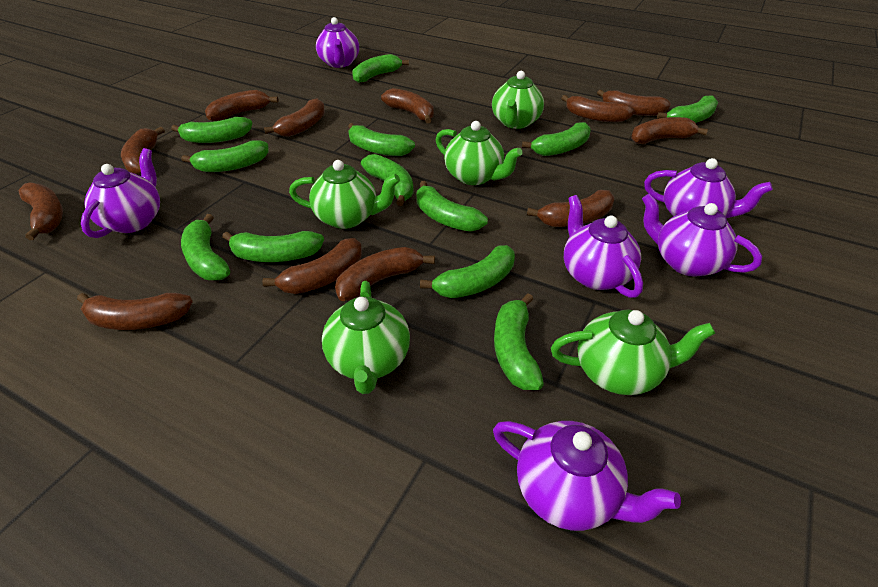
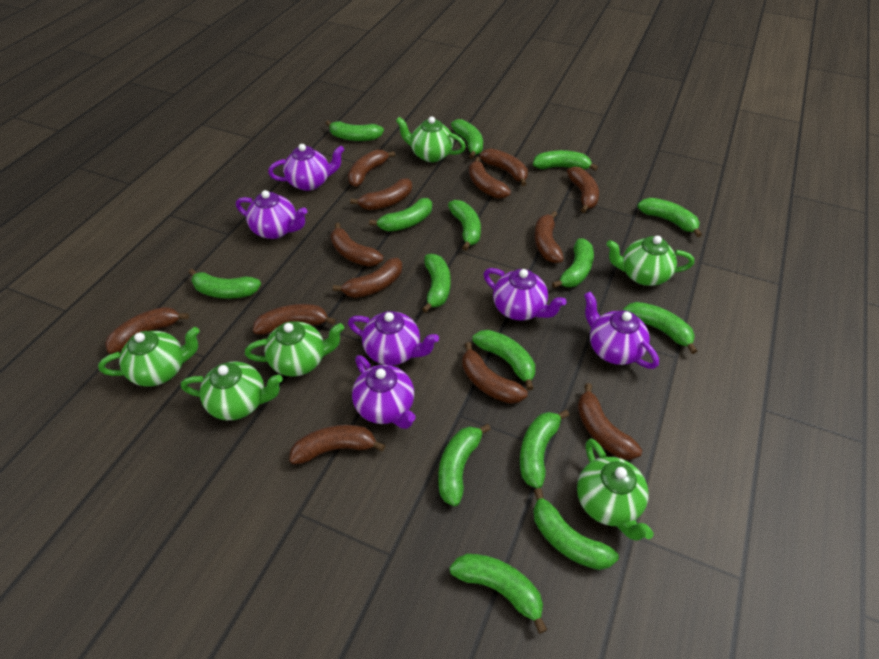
brown banana: [19,182,63,240] [77,293,193,330] [121,127,165,175] [205,90,278,122] [262,238,362,294] [264,98,325,137] [335,247,435,301] [381,88,434,123] [527,190,614,227] [561,95,635,122] [597,90,671,116] [631,117,708,144] = 12 -> [105,307,189,354] [253,304,336,335] [289,425,385,464] [331,223,383,267] [333,258,402,298] [348,149,395,187] [350,178,412,210] [462,342,528,404] [469,157,511,198] [480,149,528,186] [534,211,564,263] [567,166,599,213] [577,383,642,460] = 13
green banana: [171,117,252,143] [181,214,230,280] [182,140,268,172] [222,231,324,262] [348,123,415,156] [352,54,409,83] [361,154,414,206] [417,181,488,232] [420,245,515,298] [494,293,544,390] [522,122,591,156] [657,95,718,123] = 12 -> [189,269,261,299] [325,121,384,141] [369,198,432,232] [422,254,451,313] [439,424,491,506] [448,200,481,250] [450,554,547,634] [451,119,483,159] [472,330,535,390] [520,410,569,488] [533,150,598,171] [533,488,619,570] [552,239,594,288] [623,302,697,354] [637,198,702,237] = 15
green teapot: [289,160,400,229] [322,281,410,394] [436,121,523,185] [492,71,544,129] [551,310,715,395] = 5 -> [98,327,200,386] [181,362,283,420] [245,321,344,377] [396,116,466,162] [577,439,654,541] [606,236,694,286] = 6

